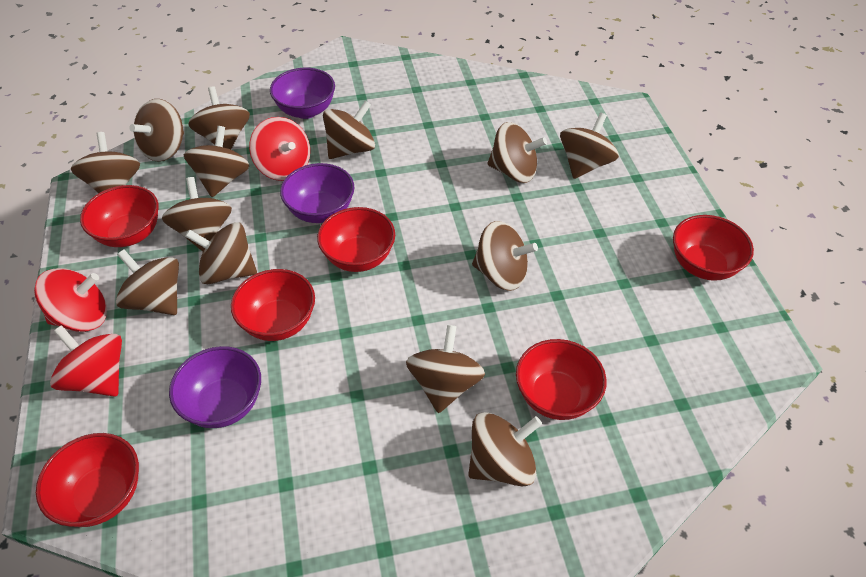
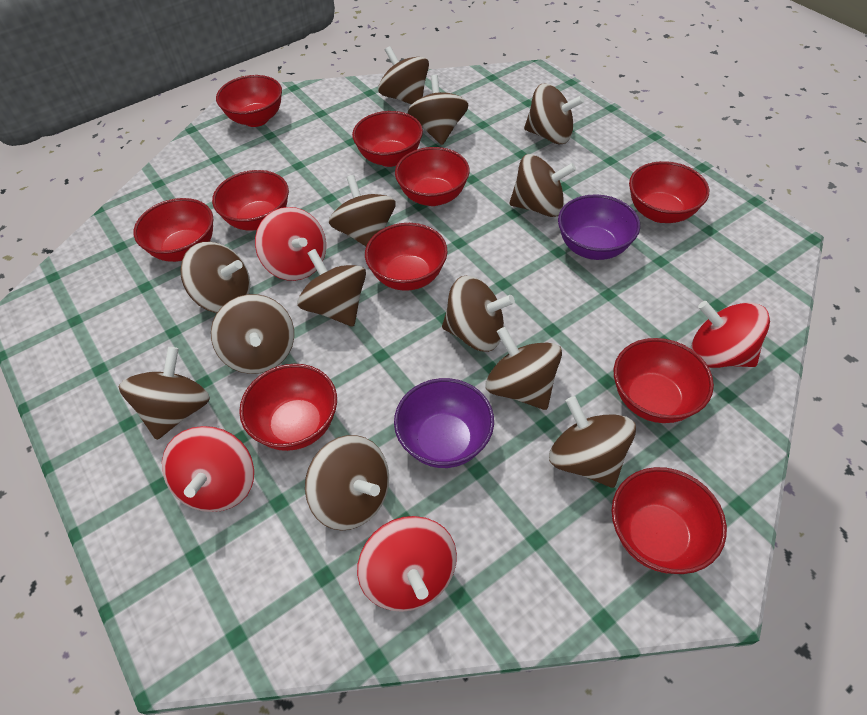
purple bowl: [169,346,261,428] [270,68,335,119] [280,163,354,223] = 3 -> [394,378,494,468] [558,194,640,260] = 2
red bowl: [36,433,139,527] [80,185,158,247] [231,269,315,341] [317,207,395,272] [516,339,607,420] [673,215,754,281] = 6 -> [133,198,213,262] [212,170,289,231] [216,75,282,127] [239,364,337,451] [352,111,423,167] [365,223,448,291] [395,147,470,206] [612,467,727,574] [614,338,714,423] [629,161,709,223] = 10
red spinning top: [34,268,107,332] [50,325,122,397] [249,117,310,181] = 3 -> [162,426,254,512] [255,207,326,281] [357,516,457,612] [691,301,770,368] = 4

